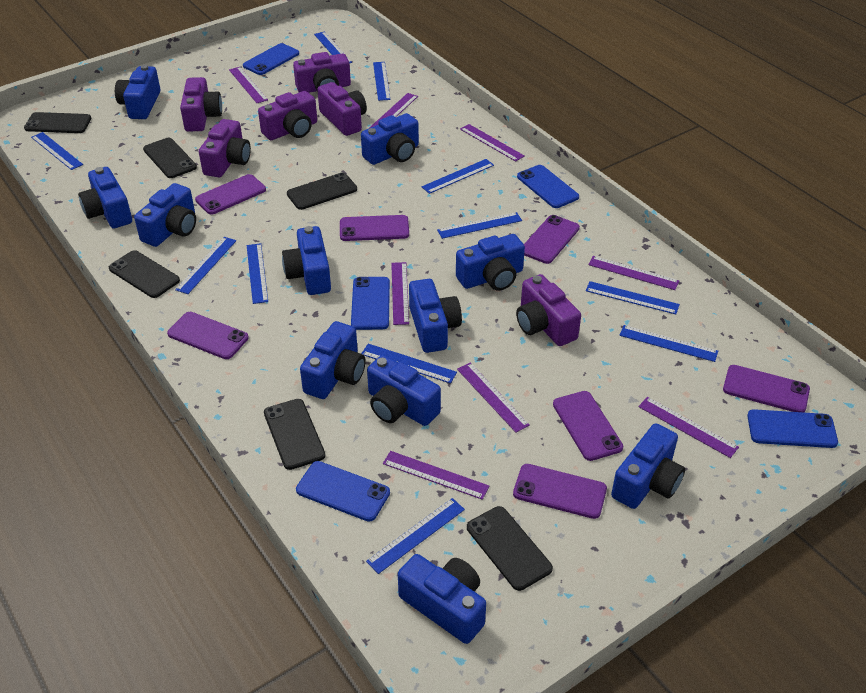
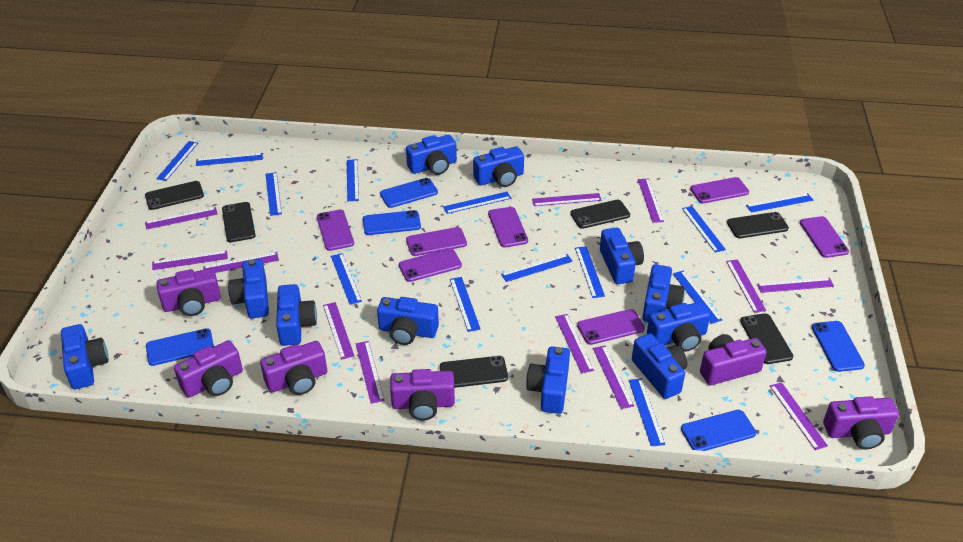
blue ruler: [31,132,83,170] [175,237,236,294] [247,243,268,304] [314,32,352,63] [361,344,457,383] [366,498,465,574] [373,62,390,101] [422,159,494,194] [437,212,522,239] [586,281,680,314] [620,325,718,362] = 11 -> [156,141,198,181] [196,153,263,166] [265,172,282,216] [331,253,362,305] [347,159,359,201] [443,192,511,214] [450,277,481,332] [501,254,573,282] [575,246,605,298] [629,378,665,446] [673,270,722,324] [682,206,726,253] [746,193,813,213] = 13
purple ruler: [229,67,268,103] [369,93,418,128] [383,451,489,500] [391,262,409,325] [457,362,530,433] [460,124,524,162] [588,256,679,290] [638,397,739,458] = 8 -> [145,207,218,230] [152,251,228,270] [203,252,279,273] [323,302,354,360] [356,341,385,404] [532,193,602,206] [555,314,594,374] [593,346,634,409] [638,179,664,223] [726,259,766,313] [757,278,834,293] [770,382,828,450] = 12

